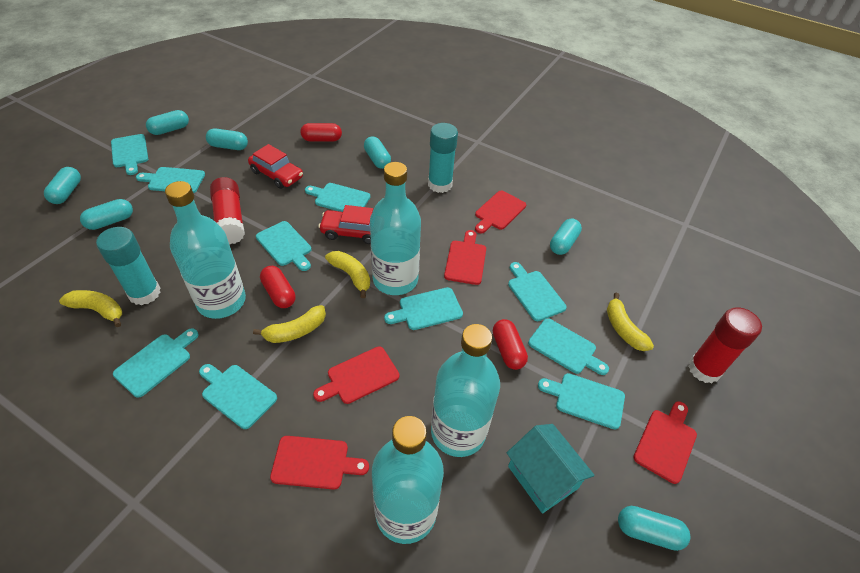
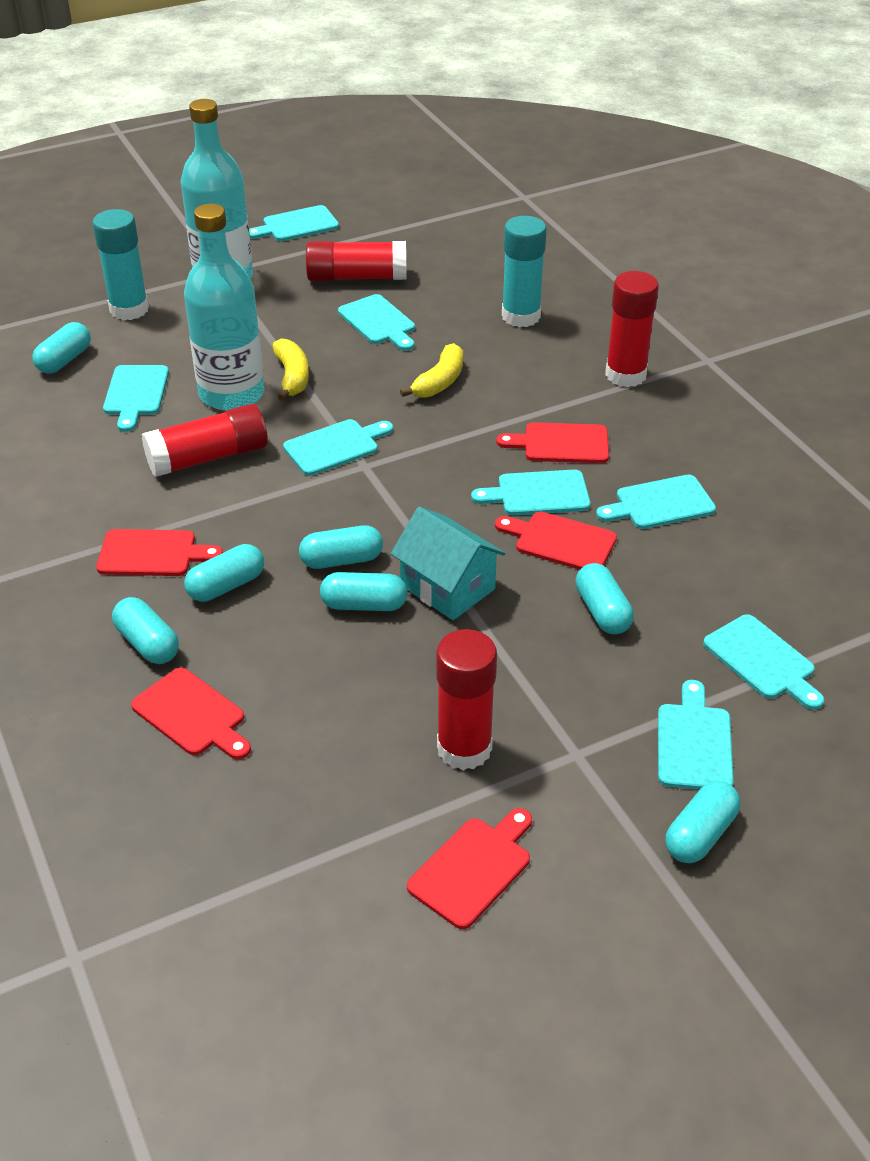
red capsule: [260,266,296,308] [301,123,342,142] [493,319,528,370] = 3 -> none = 0
red car: [248,144,303,189] [318,205,373,244] = 2 -> none = 0
red glue stick: [210,177,245,245] [688,307,762,383] = 2 -> [142,404,268,477] [306,241,407,281] [436,629,497,770] [605,271,659,387] = 4
turquoise bottle: [165,181,246,319] [370,162,421,295] [372,416,444,544] [431,324,500,457] = 4 -> [181,99,253,279] [184,203,264,411] = 2
turquoise cutting board: [111,134,148,175] [113,328,198,398] [136,167,205,193] [199,364,277,429] [256,221,311,271] [305,183,370,212] [384,287,463,330] [508,262,567,321] [528,318,609,375] [538,373,625,429] = 10 -> [103,365,169,432] [249,205,339,241] [283,419,393,476] [338,294,415,351] [471,469,590,515] [596,475,716,529] [658,680,734,790] [703,615,824,710] = 8
yellow banana: [59,290,122,327] [253,305,326,343] [325,251,370,298] [607,293,654,351] = 4 -> [273,338,309,401] [400,343,463,398] = 2

